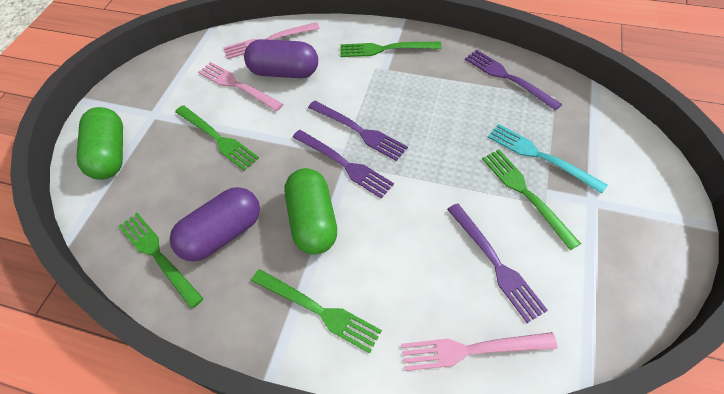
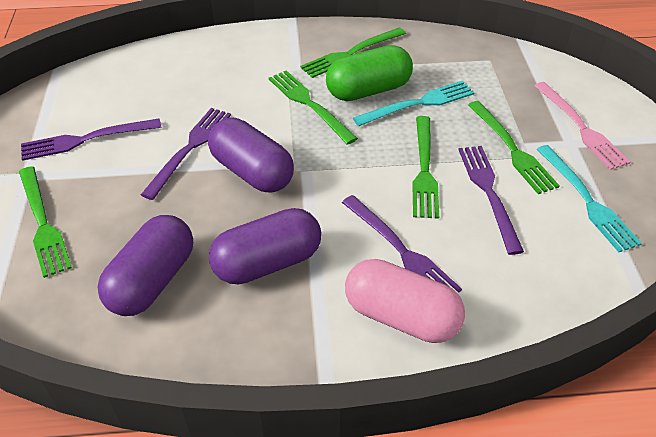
green capsule: [76,107,123,180] [285,168,337,254] = 2 -> [326,45,413,101] = 1
pink capsule: none = 0 -> [345,259,465,343] = 1
pink fork: [198,62,283,111] [223,22,320,59] [401,332,558,371] = 3 -> [534,82,630,170] = 1
purple capsule: [170,187,260,262] [244,39,318,78] = 2 -> [97,215,193,316] [208,118,294,193] [209,208,321,285] = 3
turquoise fork: [488,124,608,194] = 1 -> [353,81,474,126] [536,145,642,252] = 2

